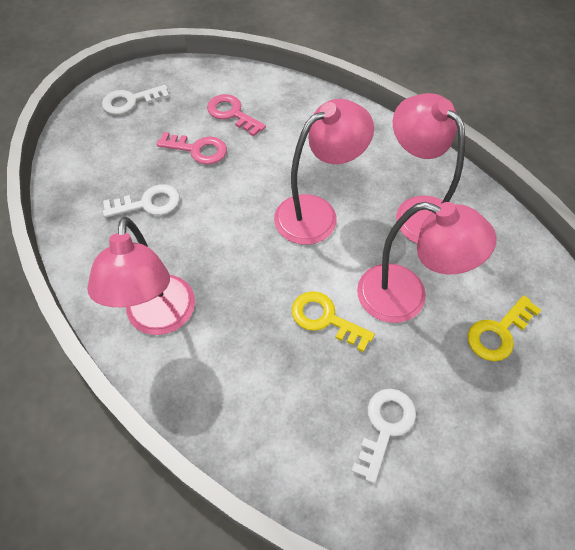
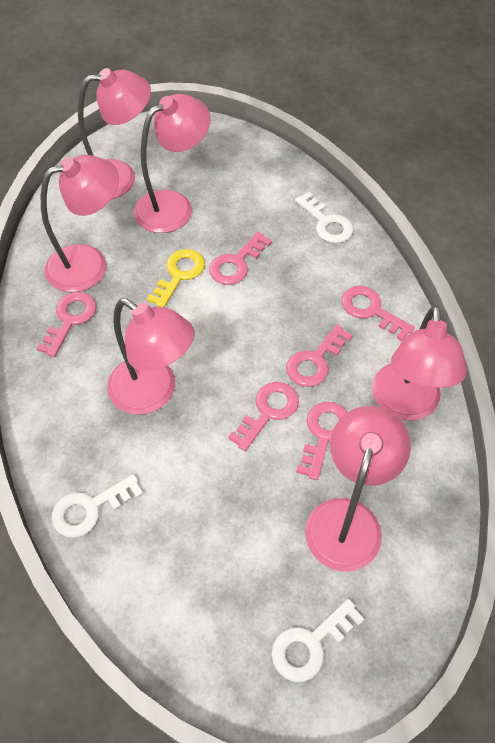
pink key: [156,132,227,164] [207,94,266,137] = 2 -> [36,292,96,357] [209,232,272,285] [228,382,299,451] [286,324,353,387] [296,402,347,480] [341,286,415,341] = 6
pink lamp: [87,217,195,335] [274,99,374,245] [357,202,497,323] [393,93,465,243] = 4 -> [41,155,119,292] [78,68,151,199] [107,298,195,414] [134,94,211,233] [305,406,411,572] [372,305,467,421] = 6
yellow key: [292,291,375,352] [468,295,541,361] = 2 -> [147,249,205,307] = 1

